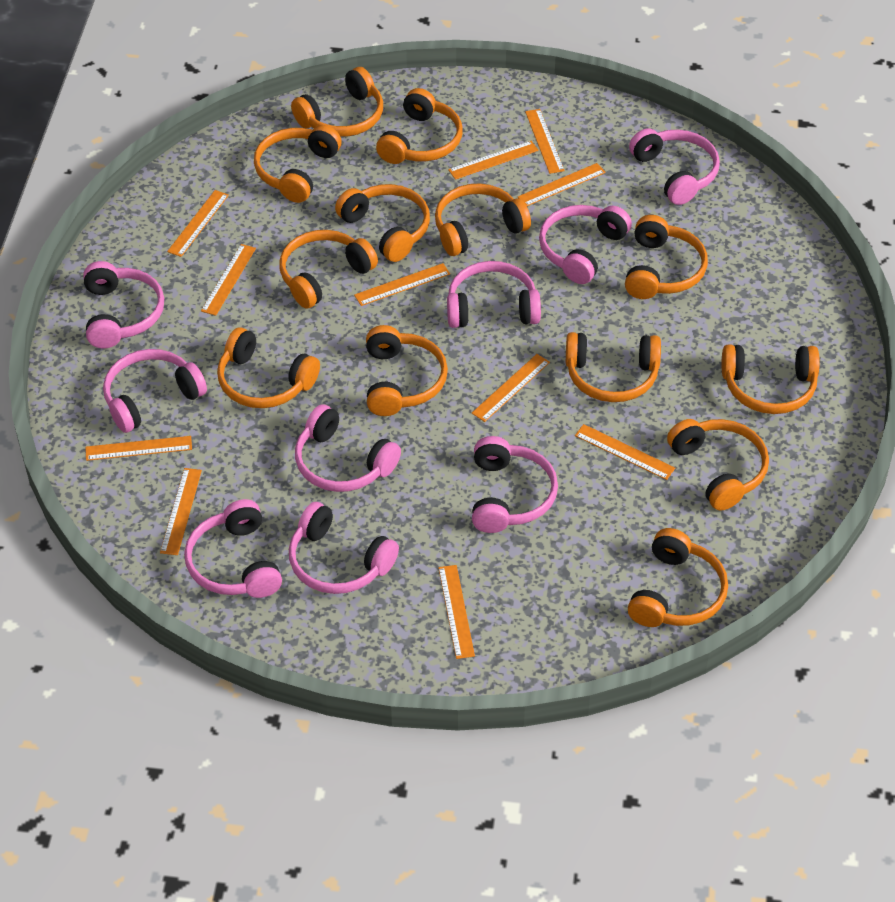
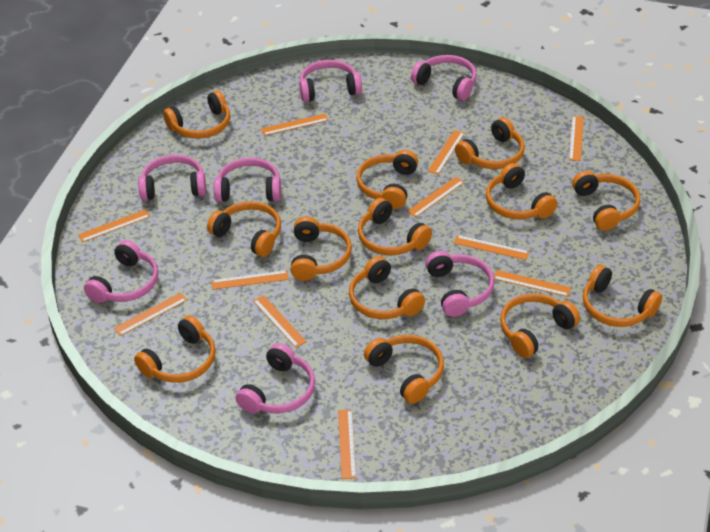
pink headphones: [83,261,164,348] [103,349,207,433] [184,499,282,598] [289,502,399,594] [295,404,401,492] [447,261,541,328] [472,436,558,533] [539,205,632,284] [629,128,720,205] = 9 -> [84,240,159,303] [138,155,206,201] [214,158,281,202] [236,343,315,414] [299,60,362,102] [411,55,477,101] [425,251,495,317] = 7

